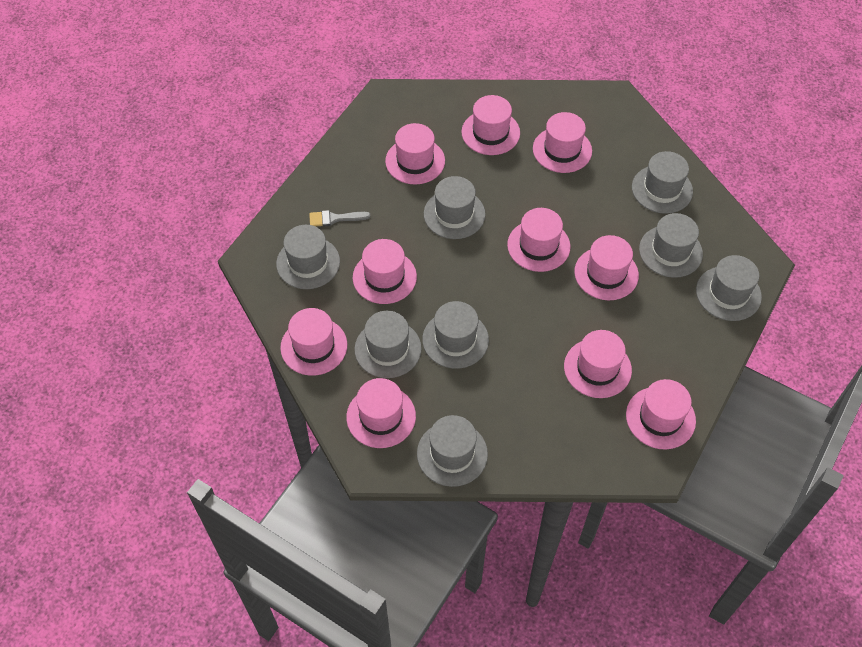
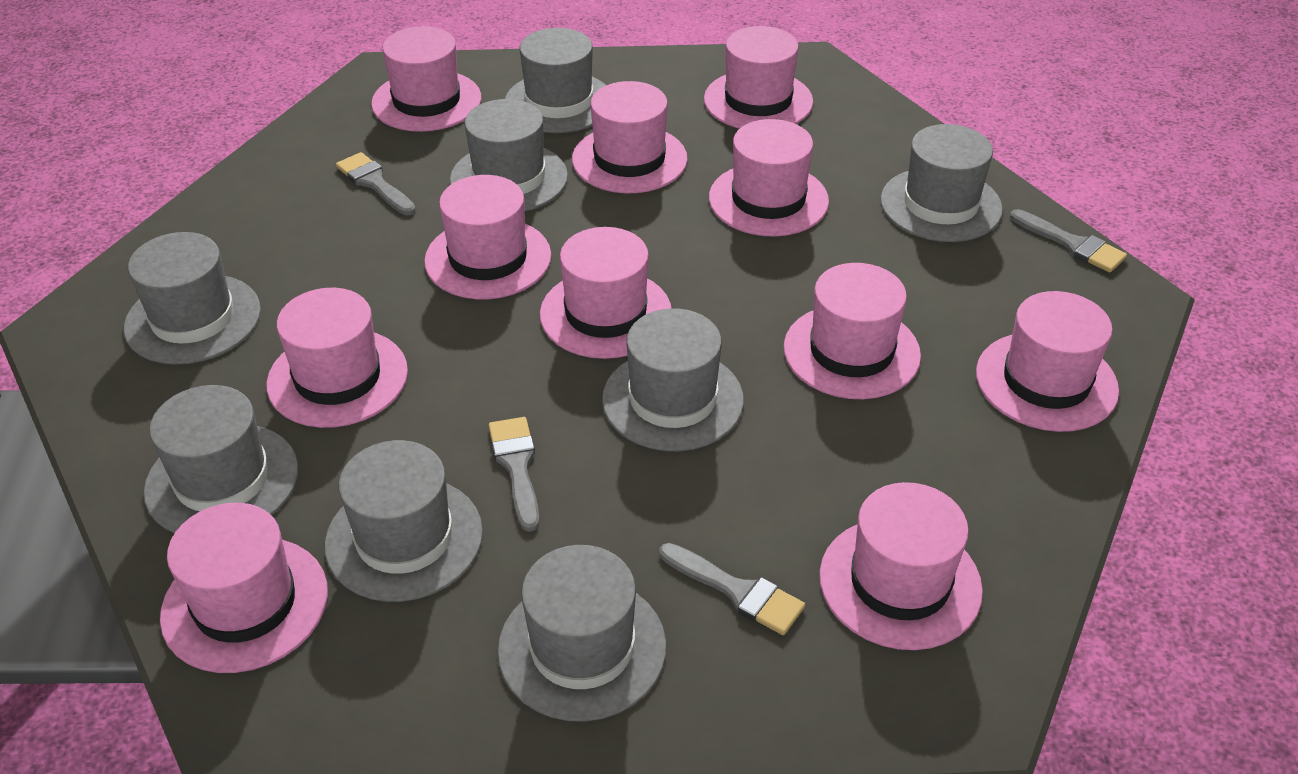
grey brush: [309,210,370,227] = 1 -> [336,152,416,215] [489,417,540,532] [659,543,805,635] [1010,209,1127,272] = 4
pink hat: [280,308,347,376] [346,378,416,448] [353,239,417,304] [385,123,445,185] [461,95,520,155] [507,208,571,272] [533,112,592,173] [564,330,632,398] [574,235,639,300] [626,379,696,449] = 10 -> [160,503,328,673] [266,288,408,428] [371,26,481,132] [424,175,551,299] [540,227,672,359] [572,81,688,193] [704,26,813,129] [709,119,829,236] [784,263,921,399] [819,482,983,650] [976,291,1119,432] = 11

